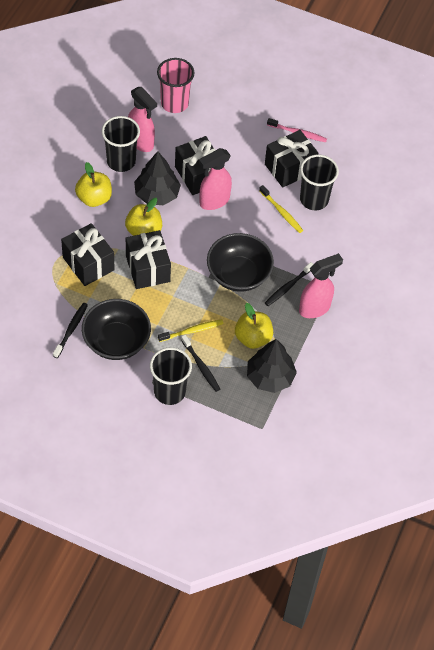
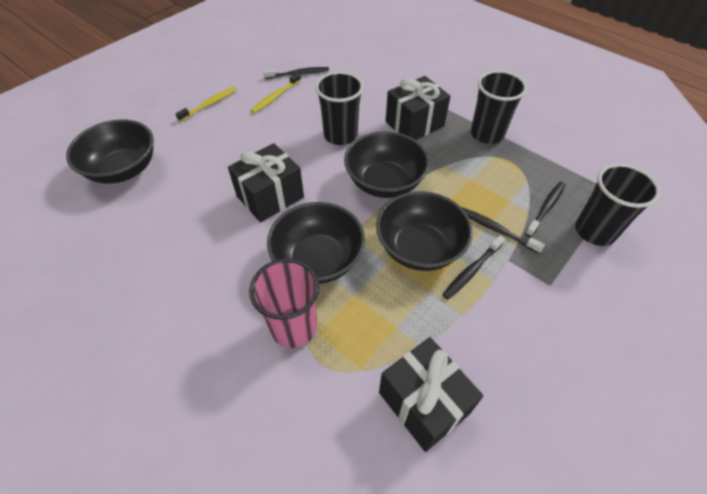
black bowl: [82,299,151,360] [207,233,274,292] = 2 -> [66,119,154,184] [267,202,365,284] [344,131,430,198] [376,191,473,271] = 4
black gift: [61,223,115,286] [126,230,171,289] [175,136,215,195] [265,130,319,188] = 4 -> [228,143,304,223] [379,337,483,452] [386,76,451,140] = 3
black toothbrush: [53,303,88,358] [181,335,220,392] [265,262,313,306] = 3 -> [263,67,329,79] [442,235,505,300] [462,207,545,254] [525,182,566,237] = 4
black tree: [134,151,181,205] [247,339,297,393] = 2 -> none = 0
pink spray bottle: [128,87,157,152] [199,148,232,210] [299,253,343,318] = 3 -> none = 0
pink toothbrush: [267,118,327,142] = 1 -> none = 0
yellow apple: [75,162,112,207] [125,198,162,236] [235,303,273,349] = 3 -> none = 0

